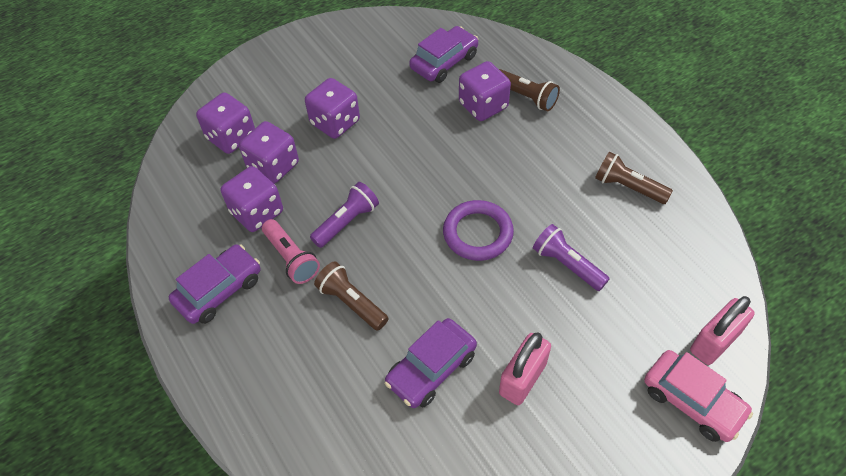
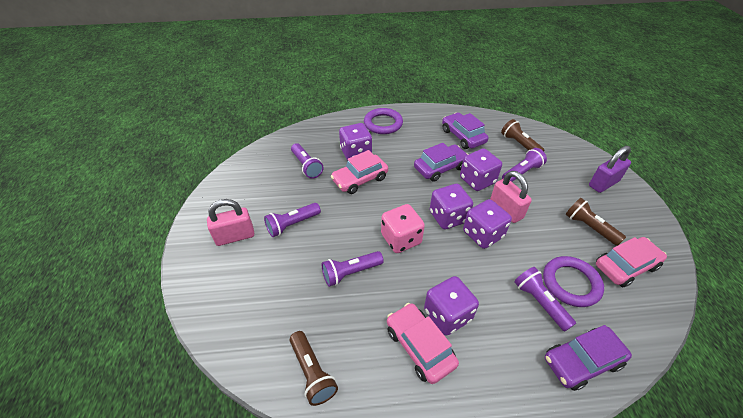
pink car: [644,350,753,442] = 1 -> [331,150,388,194] [387,303,459,384] [596,237,667,287] = 3
pink dice: none = 0 -> [381,204,425,253] = 1
pink flashlight: [262,219,320,284] = 1 -> none = 0
purple flashlight: [310,182,379,248] [533,224,610,291] = 2 -> [264,203,321,237] [291,143,324,179] [322,251,384,287] [502,148,547,182] [514,267,576,331] = 5
purple padlock: none = 0 -> [589,146,631,193] = 1
purple ring: [443,200,514,261] = 1 -> [364,108,403,134] [543,256,604,307] = 2

